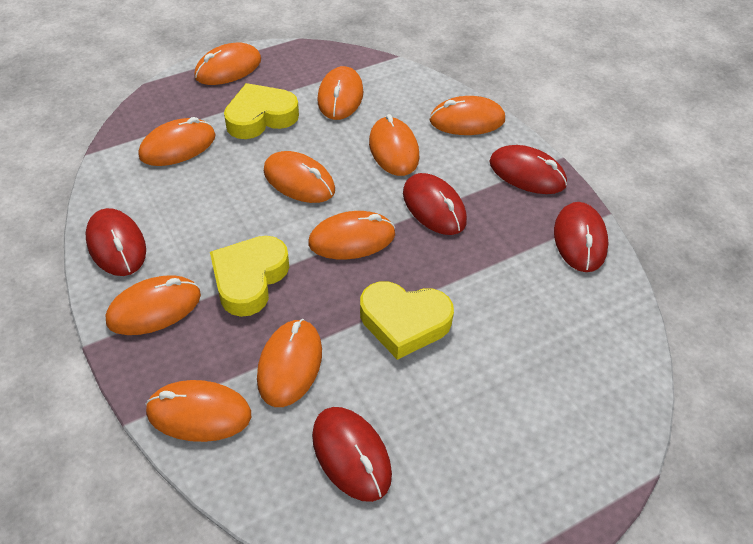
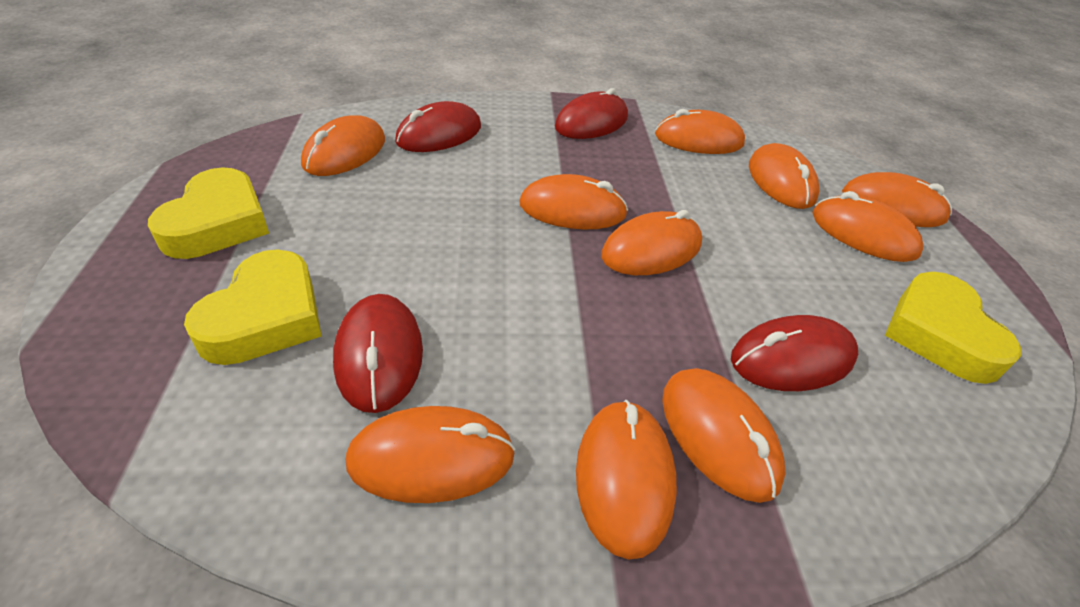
red mouse: [86,208,146,276] [312,407,392,502] [403,173,467,235] [489,145,567,194] [554,202,608,272] = 5 -> [333,294,423,413] [395,101,481,152] [555,88,628,139] [731,315,858,391] = 4

